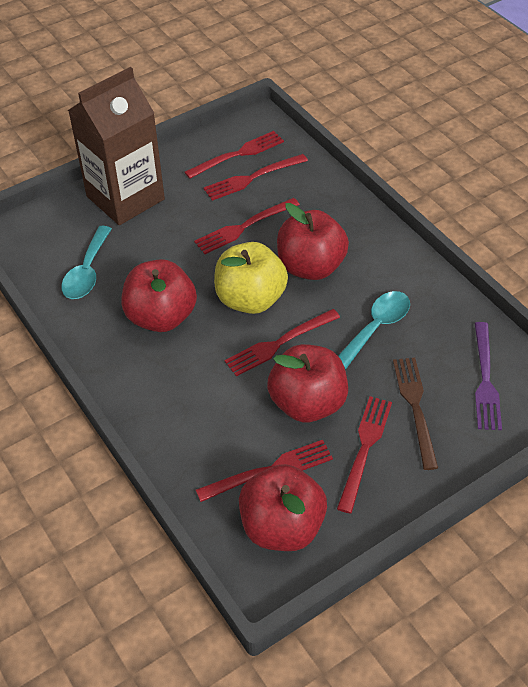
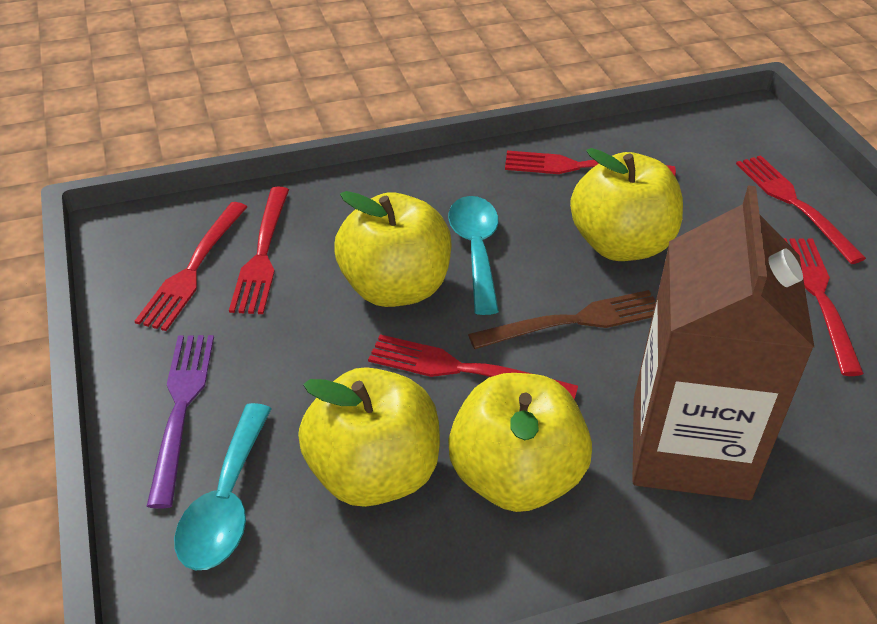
red apple: [122,259,197,332] [239,464,327,551] [267,344,348,422] [277,203,349,280] = 4 -> none = 0
yellow apple: [214,242,288,314] = 1 -> [298,367,440,507] [335,191,452,307] [448,373,592,512] [570,148,683,261] = 4

